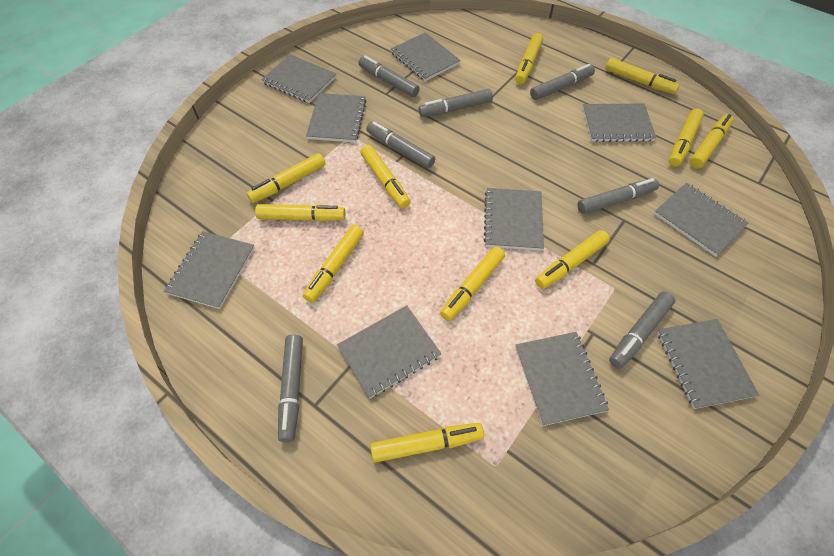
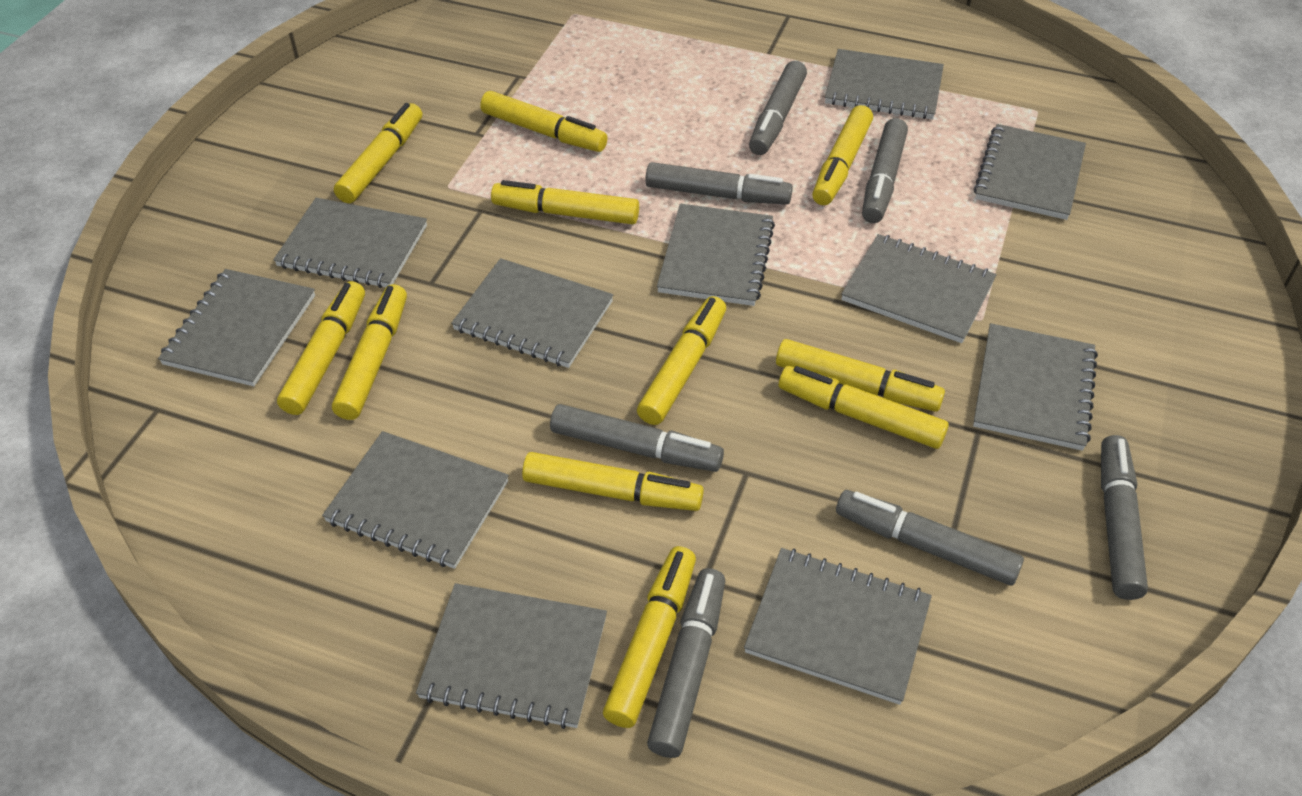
grey notebook: [164,231,255,309] [261,55,336,103] [306,93,366,143] [337,305,441,398] [391,32,461,81] [484,188,544,251] [515,332,609,426] [583,104,656,142] [654,183,749,257] [657,319,759,409] = 10 -> [158,269,315,386] [273,198,427,288] [322,431,509,569] [416,583,607,729] [451,258,613,368] [657,204,775,306] [744,548,932,705] [825,49,944,120] [841,234,997,343] [973,323,1098,451] [974,124,1086,220] = 11

